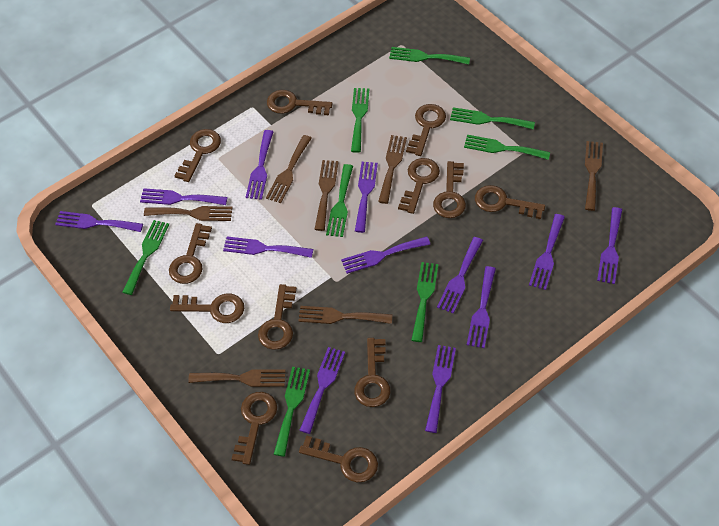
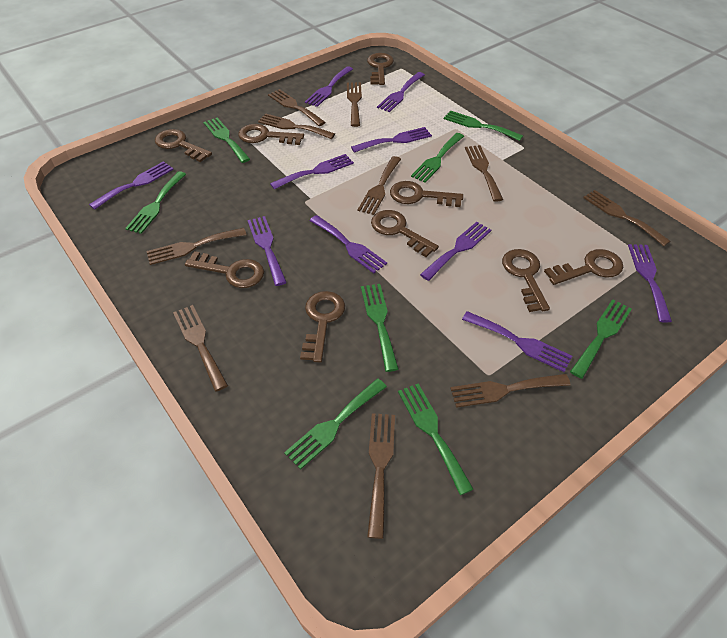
brown fork: [144,206,232,221] [188,369,286,387] [266,135,312,203] [298,306,393,324] [314,160,339,231] [378,135,407,204] [585,141,603,211] = 7 -> [147,228,247,265] [173,305,228,392] [258,113,335,139] [268,89,325,126] [347,82,362,127] [358,156,401,215] [367,413,395,539] [450,374,570,408] [465,145,503,202] [583,190,670,246] = 10
brown key: [169,223,212,284] [170,293,244,323] [175,129,221,182] [232,392,277,465] [258,284,297,350] [267,90,333,115] [299,435,378,482] [354,338,390,407] [398,158,440,214] [406,104,446,156] [433,161,466,218] [475,185,545,219] = 12 -> [155,129,212,162] [185,251,264,288] [238,124,304,145] [300,291,345,362] [367,53,394,85] [371,210,439,257] [390,181,463,207] [502,249,550,312] [544,249,623,285] = 9
purple fork: [55,211,143,232] [140,188,228,205] [223,236,313,258] [246,130,274,200] [299,347,345,434] [341,236,431,274] [355,162,378,233] [425,345,456,433] [437,237,483,313] [467,266,496,348] [529,214,565,290] [597,207,622,284] = 12 -> [89,161,174,210] [248,216,287,286] [270,154,354,190] [305,66,353,107] [309,215,387,274] [351,127,432,153] [377,72,425,112] [420,222,491,281] [462,311,572,372] [628,244,672,323] = 10

